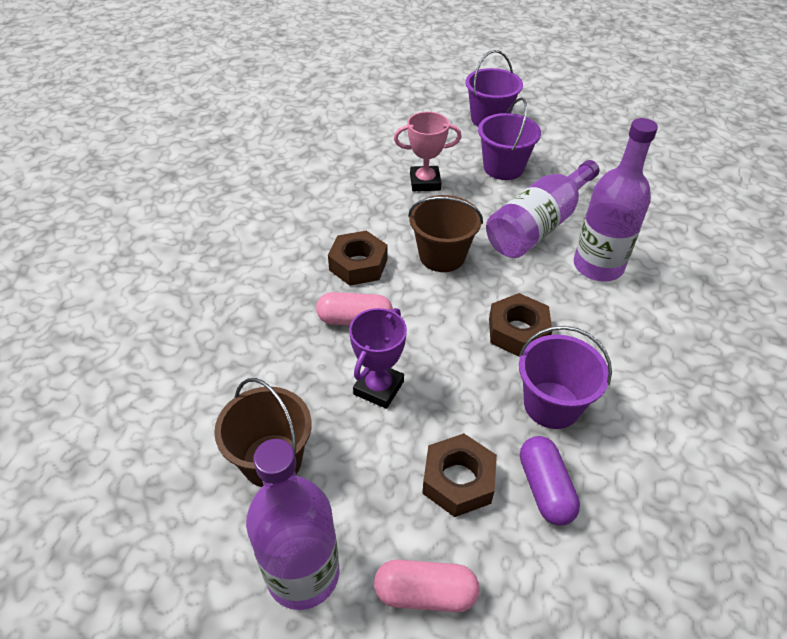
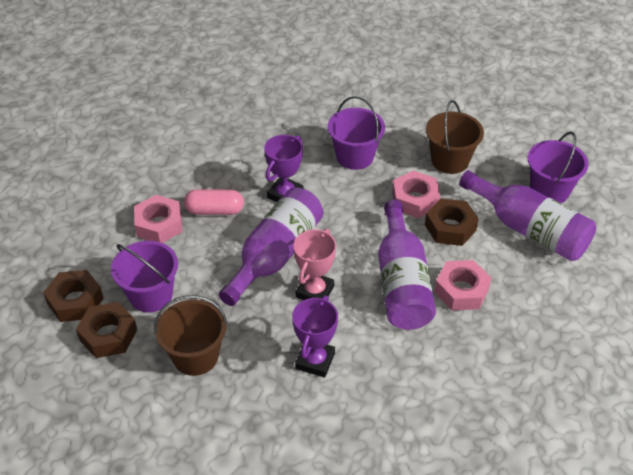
pink capsule: [316,292,393,325] [374,559,479,612] = 2 -> [184,189,244,215] = 1
pink nut: none = 0 -> [134,195,182,243] [392,170,440,218] [434,260,491,310] = 3
purple capsule: [520,436,580,525] = 1 -> none = 0
purple trophy: [349,308,407,409] = 1 -> [264,135,304,202] [292,296,338,378] = 2

